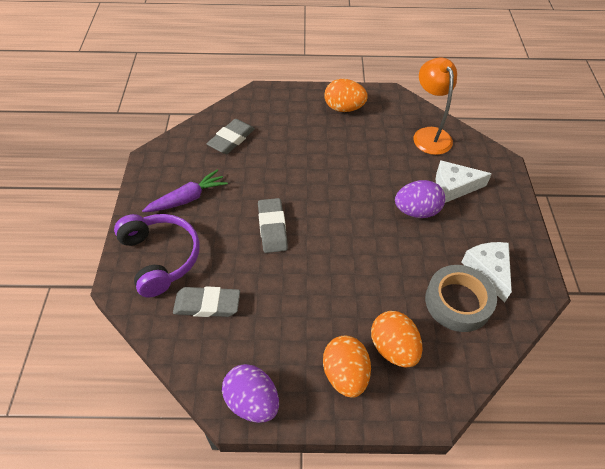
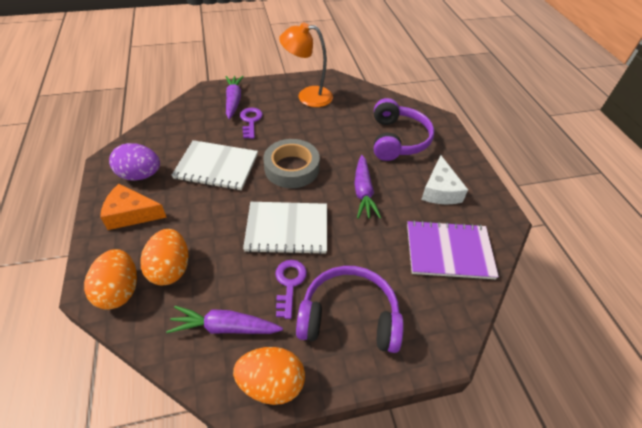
grey eraser: [173,286,240,317] [207,119,255,154] [258,198,288,253] = 3 -> none = 0
orange cheese: none = 0 -> [100,184,167,230] = 1
purple carrot: [142,170,228,212] = 1 -> [166,306,283,334] [226,76,244,119] [354,155,381,219] = 3
purple egg: [222,364,279,423] [395,180,445,218] = 2 -> [109,143,160,181] = 1
purple headphones: [114,214,200,297] = 1 -> [296,266,404,353] [374,98,434,161] = 2
purple key: none = 0 -> [240,108,263,139] [275,260,307,319] = 2
purple notebook: none = 0 -> [407,220,499,279] = 1
white cheese: [436,160,492,203] [461,242,512,302] = 2 -> [421,155,468,204] = 1
white notebook: none = 0 -> [171,140,258,190] [243,202,327,255] = 2

